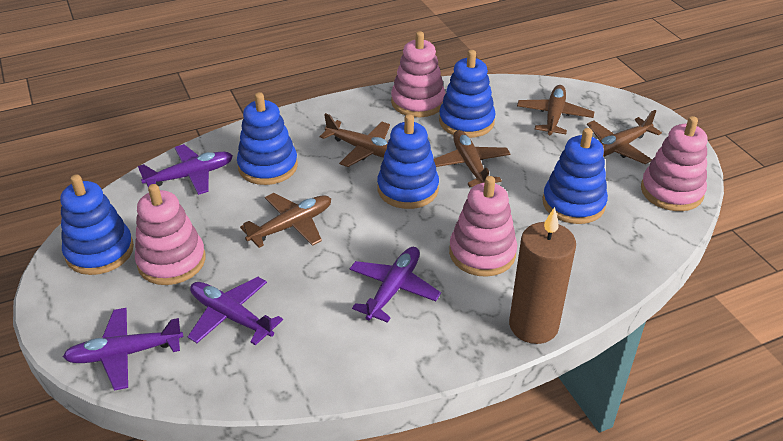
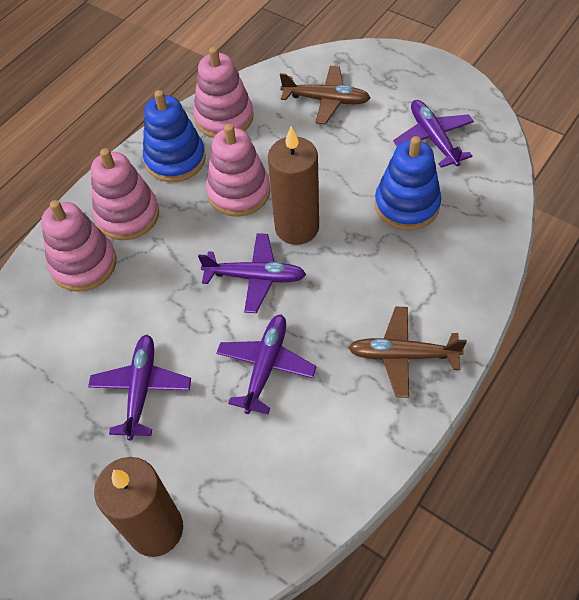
blue stacking toy: [60,174,134,275] [237,92,298,185] [377,114,439,209] [439,50,496,138] [542,128,608,224] = 5 -> [143,90,206,182] [375,136,441,230] = 2
brown candle: [509,207,576,344] = 1 -> [94,457,183,557] [268,126,319,245] = 2
brown plane: [240,193,331,248] [320,113,390,167] [434,130,511,187] [517,85,594,135] [587,110,662,164] = 5 -> [280,66,370,125] [348,307,467,398] = 2

